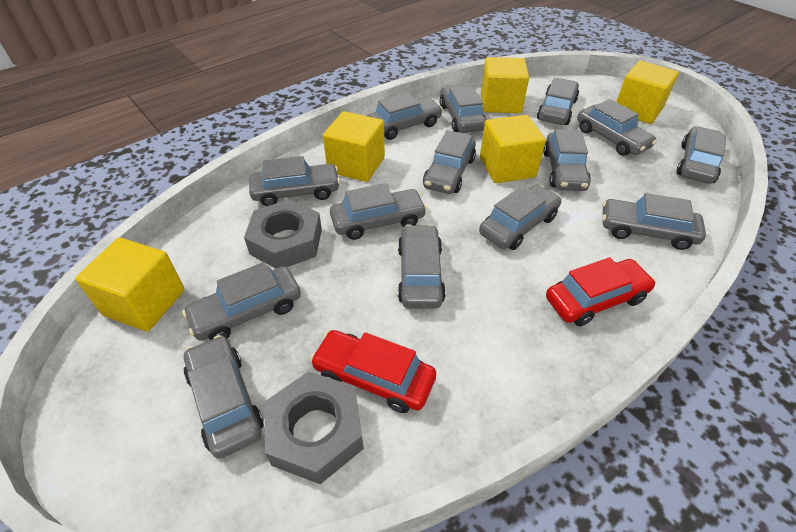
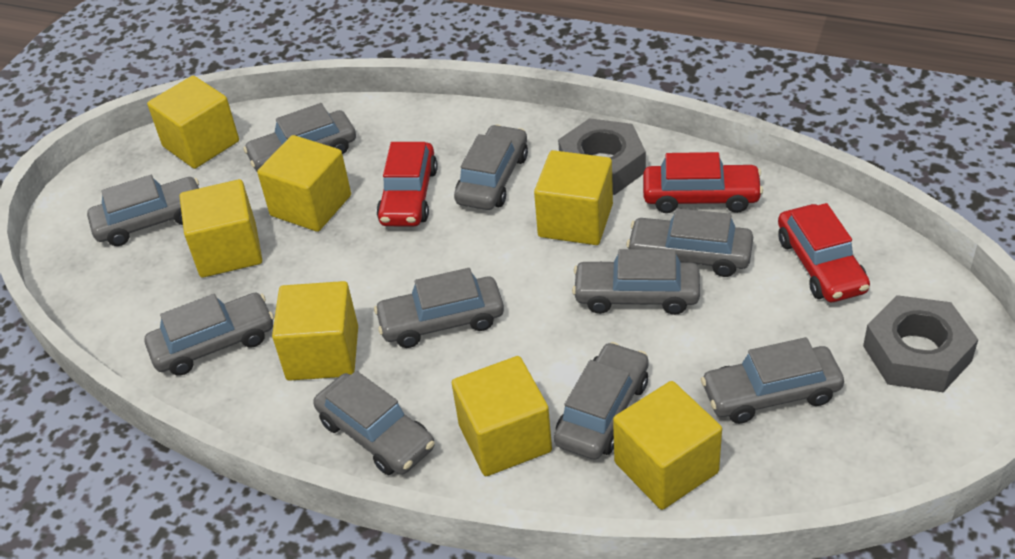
grey car: [182,262,301,341] [184,335,264,459] [249,156,340,206] [330,183,427,240] [367,92,443,140] [398,224,446,308] [423,130,476,194] [439,85,486,133] [479,185,561,250] [537,78,579,125] [543,129,591,191] [577,99,657,156] [602,193,706,250] [677,126,726,184] = 14 -> [87,175,199,246] [145,293,274,376] [243,103,356,171] [313,371,435,475] [374,268,504,348] [454,125,528,210] [554,342,649,460] [572,249,700,315] [626,208,753,277] [701,337,844,424] = 10
red car: [310,330,436,413] [546,257,656,326] = 2 -> [377,142,438,226] [643,152,763,213] [778,203,870,302] = 3
yellow cube: [75,237,185,332] [323,111,385,182] [480,115,546,183] [481,57,529,113] [616,61,679,124] = 5 -> [147,76,239,169] [180,179,262,278] [257,135,351,232] [272,281,358,381] [452,356,552,476] [534,150,613,245] [613,381,722,510] = 7

